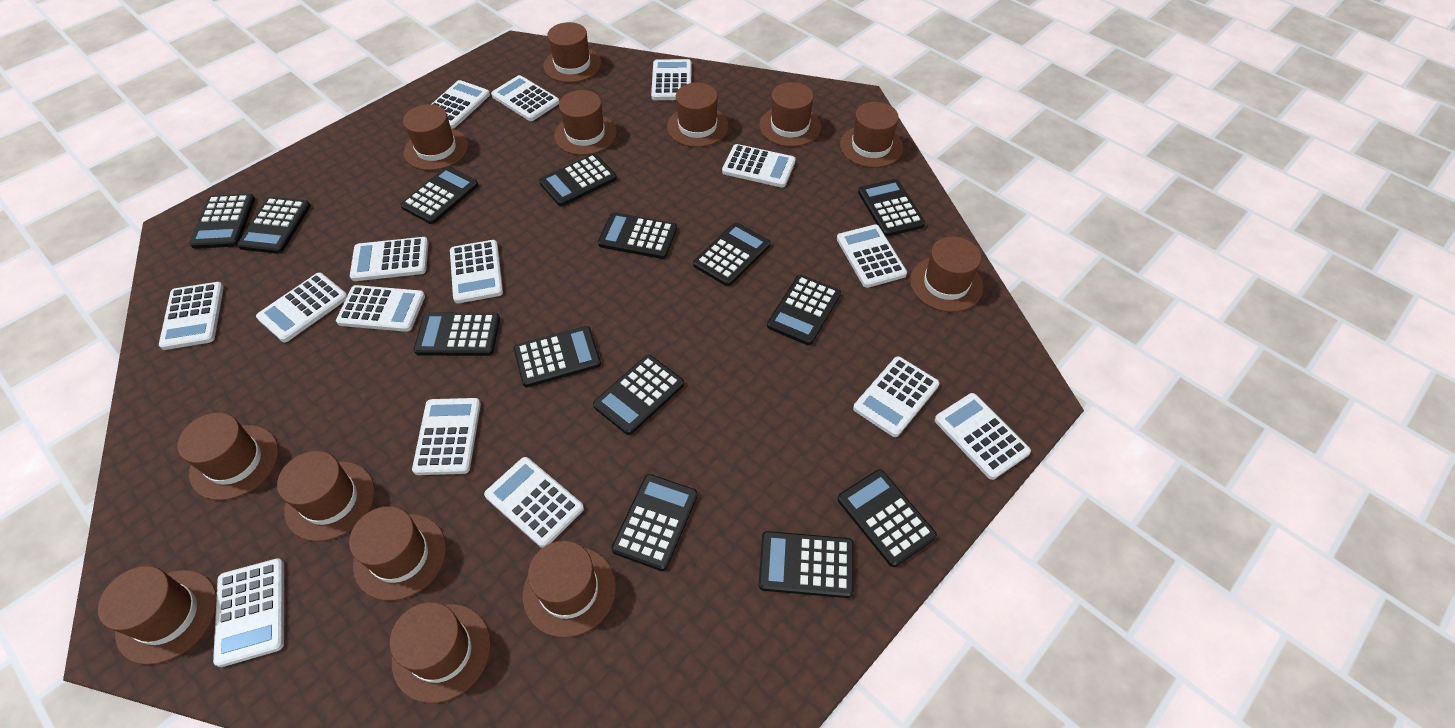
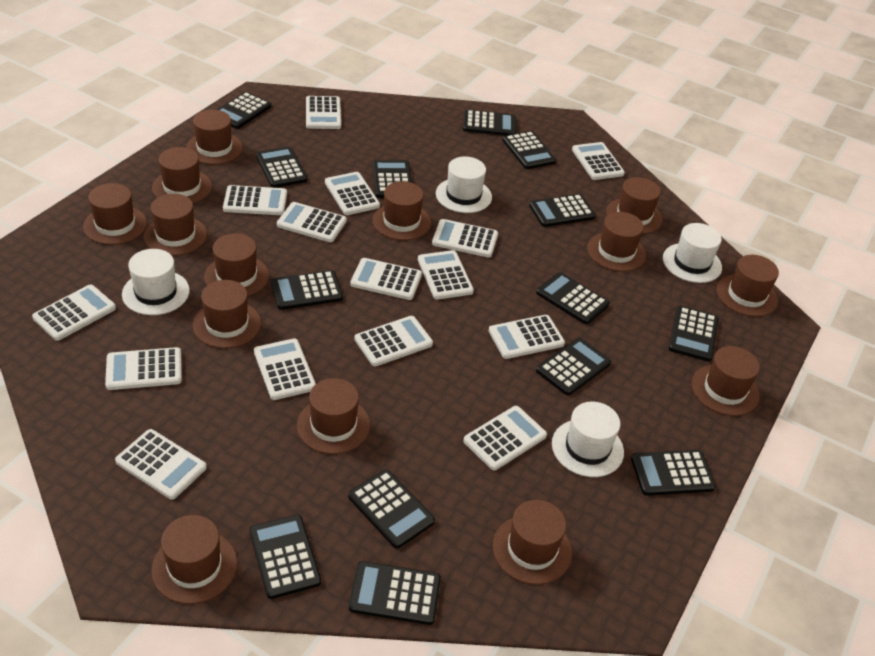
brown hat: [98,566,217,665] [177,412,279,500] [277,451,375,542] [349,506,446,601] [390,602,491,703] [403,104,468,171] [523,541,616,638] [543,22,601,83] [554,90,617,155] [667,82,729,147] [759,82,821,147] [840,102,903,168] [910,236,983,312] = 13 -> [83,183,147,245] [144,194,207,256] [151,515,237,604] [152,147,212,203] [186,110,243,165] [193,280,261,348] [204,233,269,297] [297,378,370,454] [372,181,431,240] [493,500,572,585] [587,212,646,272] [606,177,663,234] [692,346,760,416] [716,255,779,317] = 14
white hat: none = 0 -> [122,249,190,315] [436,157,492,213] [552,401,624,477] [663,223,722,283] = 4

